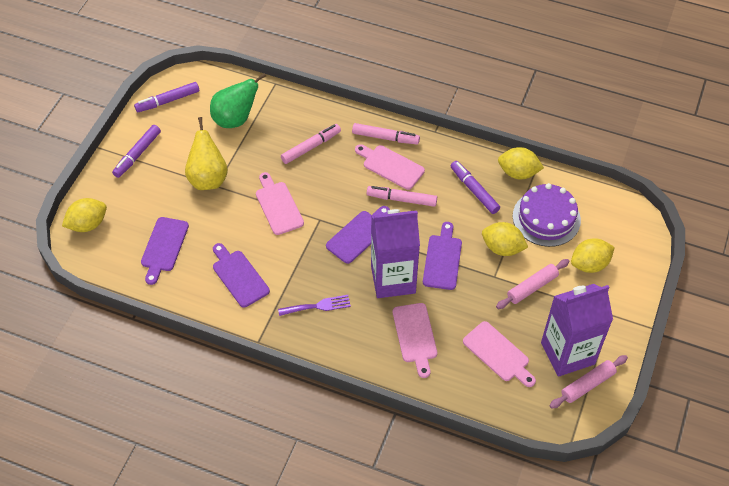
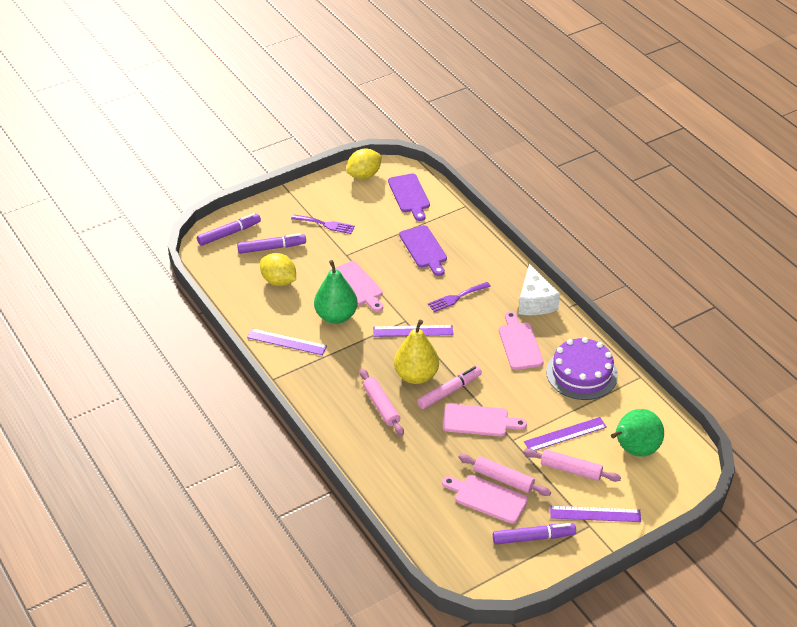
green pear: [210,73,266,128] = 1 -> [314,260,358,324] [611,409,664,457] = 2
pink marker: [281,124,341,164] [352,123,420,144] [367,186,437,207] = 3 -> [417,366,482,409] = 1
pink rolling pin: [496,259,570,309] [549,355,628,409] = 2 -> [360,369,404,436] [458,454,551,496] [523,449,621,482] = 3
purple carton: [371,209,420,298] [541,284,613,377] = 2 -> none = 0
purple cutting board: [141,217,189,285] [213,243,270,308] [326,206,390,264] [423,222,462,290] = 4 -> [388,174,430,221] [399,225,447,276] = 2
purple fork: [278,295,351,316] = 1 -> [291,214,355,234] [428,282,491,312] = 2
purple ruler: none = 0 -> [247,328,327,355] [373,325,453,337] [524,417,607,451] [550,506,641,522] = 4
white cheese: none = 0 -> [518,264,560,315] = 1
yellow lemon: [62,198,107,232] [482,222,528,256] [498,147,544,179] [571,238,615,273] = 4 -> [260,253,296,286] [346,148,382,179] = 2

